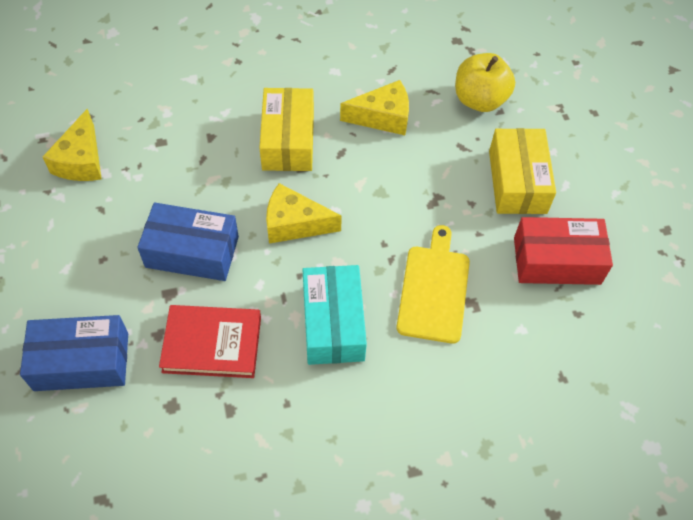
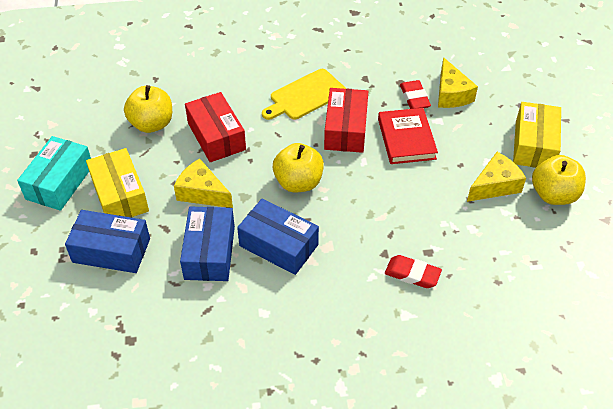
blue box: [20,315,128,391] [137,203,239,281] = 2 -> [65,210,150,273] [180,207,235,281] [237,199,319,275] = 3
red box: [514,217,613,285] = 1 -> [185,92,246,162] [324,88,368,153] = 2
red eraser: none = 0 -> [385,255,442,288] [400,80,431,109] = 2
yellow apple: [455,53,515,112] = 1 -> [124,85,172,133] [273,143,324,192] [532,155,586,205] = 3

